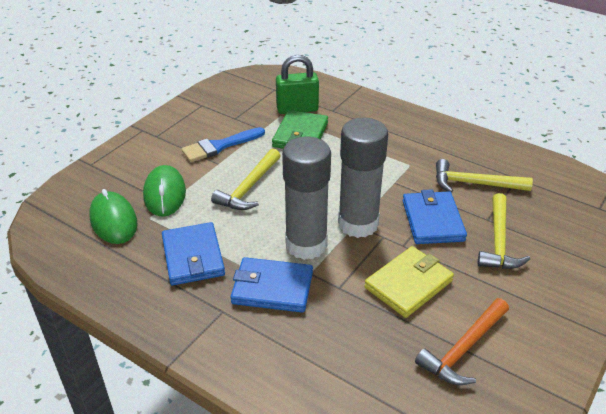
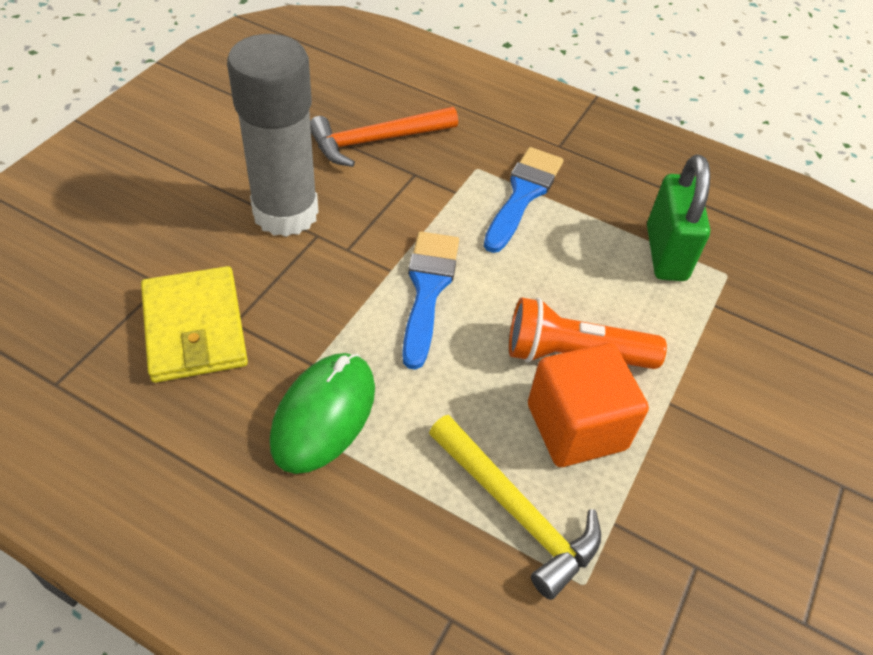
blue brush: [181,127,265,162] = 1 -> [402,231,459,370] [484,147,563,253] = 2
blue wallet: [162,222,225,285] [230,257,313,313] [403,189,467,244] = 3 -> none = 0
green mouse: [89,189,137,244] [143,165,186,217] = 2 -> [270,353,375,474] = 1
green wallet: [272,110,328,149] = 1 -> none = 0
grey glue stick: [282,136,331,260] [338,118,388,238] = 2 -> [227,34,319,237] = 1
orange cube: none = 0 -> [528,343,649,467] = 1
orange flashlight: none = 0 -> [509,297,667,369] = 1
yellow hammer: [211,149,281,210] [436,159,533,193] [478,193,530,269] = 3 -> [429,415,601,600] = 1

